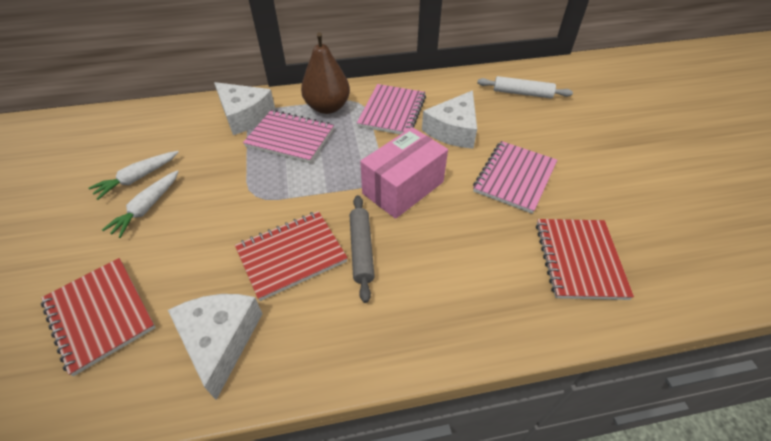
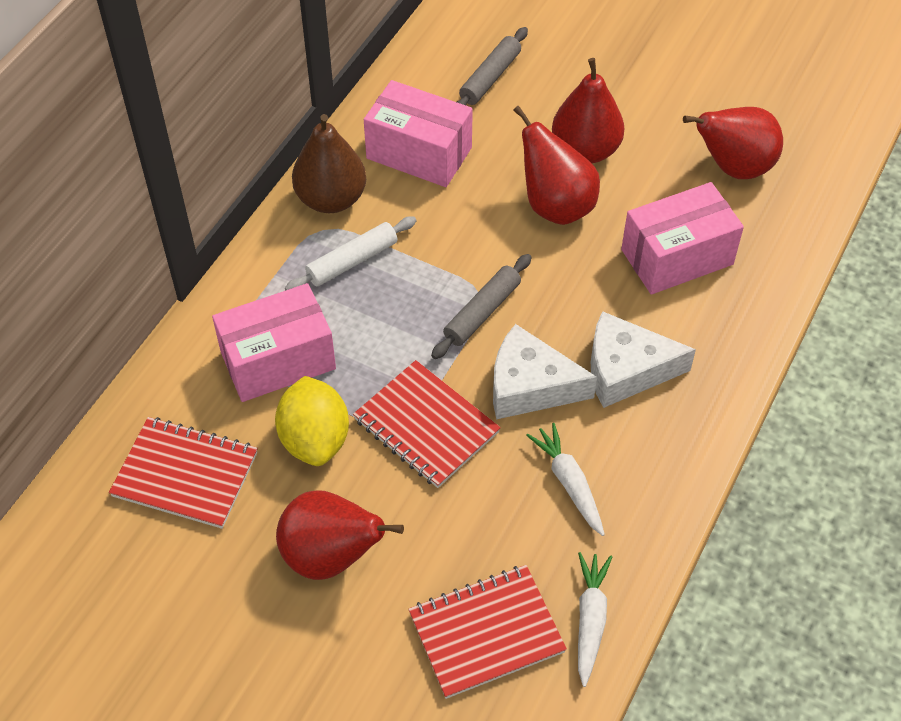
grey rolling pin: [350,195,375,303] = 1 -> [431,254,532,359] [457,27,528,105] = 2
pink box: [360,127,448,219] = 1 -> [212,283,336,402] [364,80,473,187] [621,182,744,295] = 3
pink notebook: [243,110,334,163] [357,84,426,134] [473,141,557,214] = 3 -> none = 0
red pear: none = 0 -> [276,490,404,580] [513,105,600,225] [552,58,624,164] [683,107,783,179] = 4
white cheese: [168,294,262,400] [214,82,275,135] [422,90,477,148] = 3 -> [493,324,597,419] [590,311,696,408] = 2
yellow lemon: none = 0 -> [275,376,349,466] = 1

